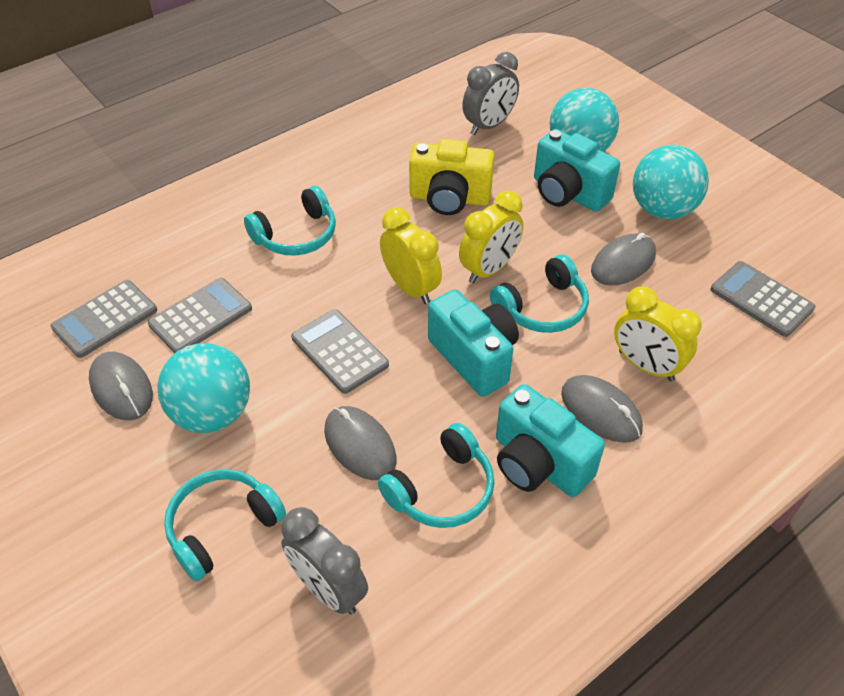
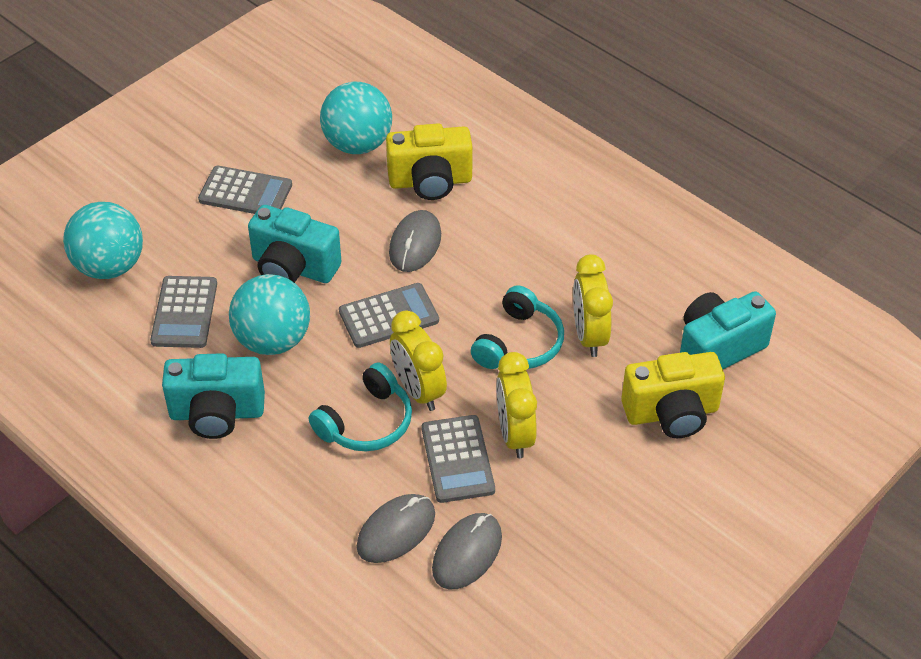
grey clock: [281,507,368,615] [462,52,519,135] = 2 -> none = 0
grey mouse: [89,352,153,420] [324,406,397,480] [561,375,643,443] [591,233,656,285] = 4 -> [357,494,435,563] [389,210,441,272] [432,513,502,589] = 3
turquoise headphones: [164,469,286,581] [244,186,336,255] [378,423,495,528] [490,254,589,333] = 4 -> [309,362,412,451] [471,285,564,369] = 2
yellow camera: [409,139,494,215] = 1 -> [386,123,473,200] [621,352,725,438] = 2

